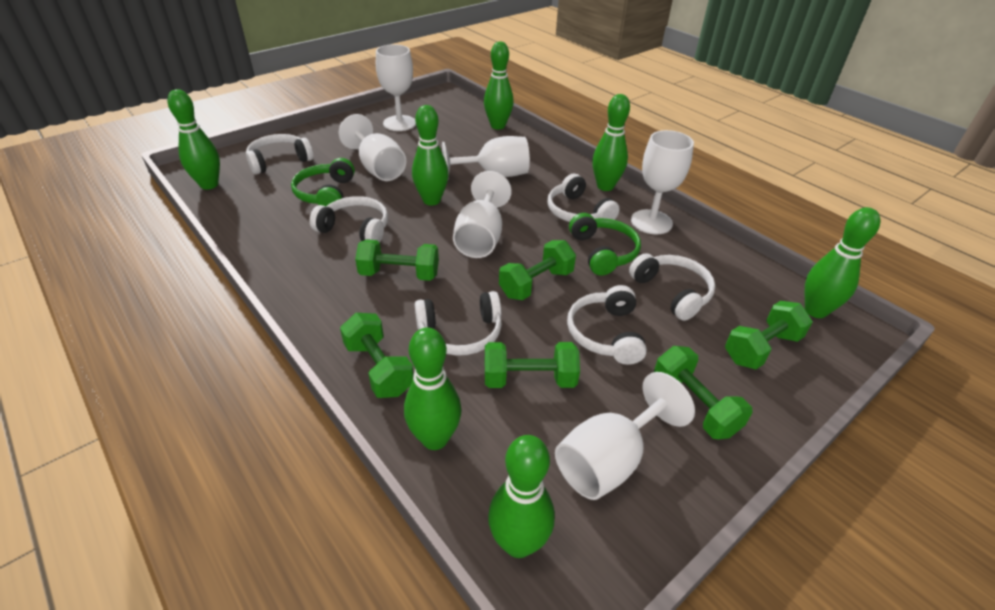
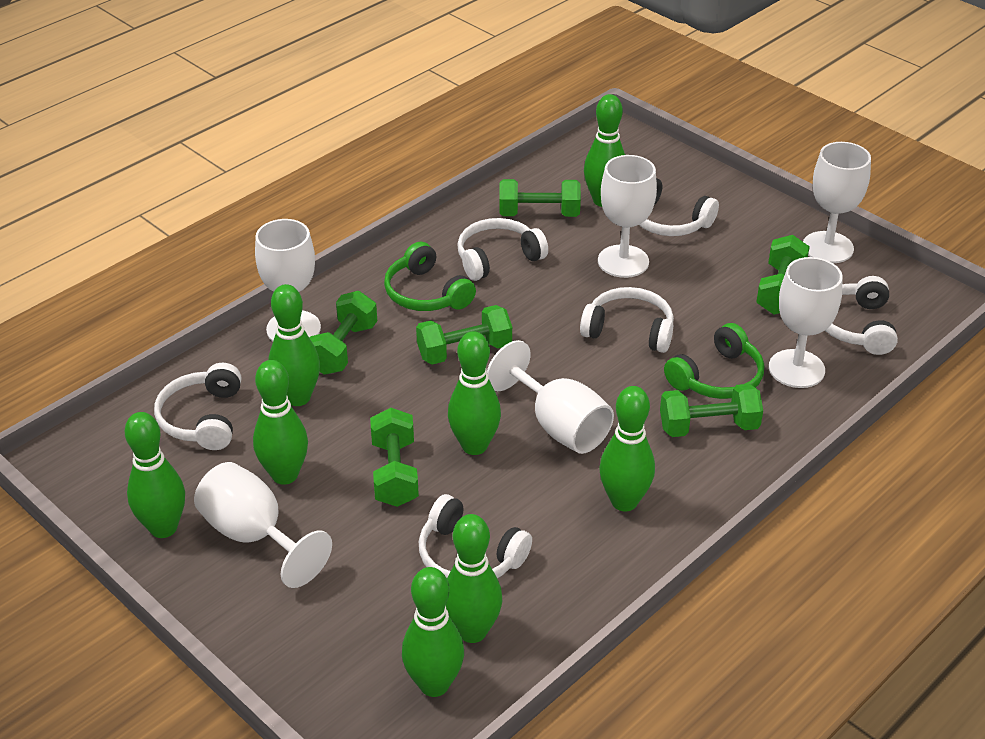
green bowling pin: [167,89,220,190] [404,328,462,450] [412,105,448,206] [484,41,514,130] [488,435,555,558] [592,94,630,191] [805,207,880,318] = 7 -> [125,412,185,538] [253,360,308,485] [268,284,320,406] [402,567,464,697] [446,514,502,643] [448,331,501,455] [584,94,625,207] [599,386,655,511] = 8

